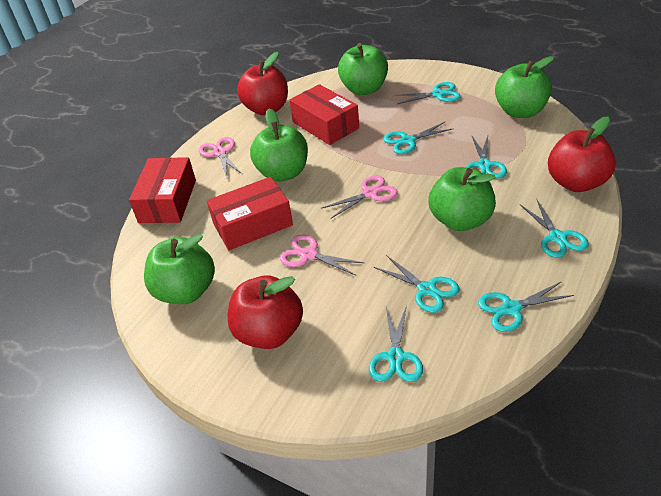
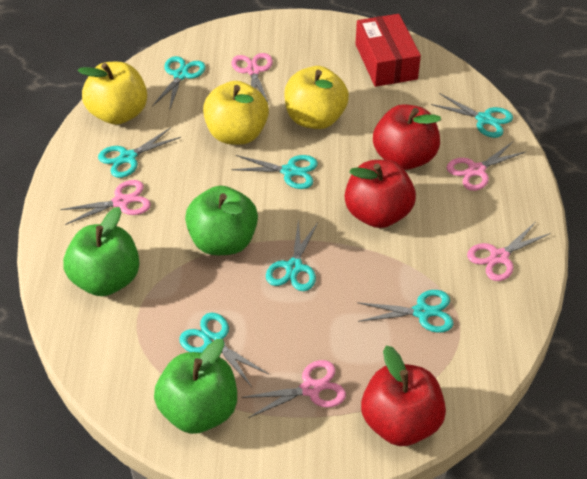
green apple: [144,234,215,304] [250,109,308,182] [338,43,388,95] [428,167,496,231] [495,56,554,118] = 5 -> [63,207,140,296] [154,339,237,434] [185,186,258,255] = 3
pink scissors: [199,137,242,177] [280,235,364,276] [321,175,398,218] = 3 -> [60,180,151,225] [231,53,273,104] [241,360,346,418] [447,142,527,191] [467,223,551,281] = 5
red box: [129,157,196,223] [207,177,293,250] [289,84,359,145] = 3 -> [355,14,421,87] = 1
yellow apple: none = 0 -> [78,62,147,125] [203,81,269,145] [284,66,349,129] = 3

